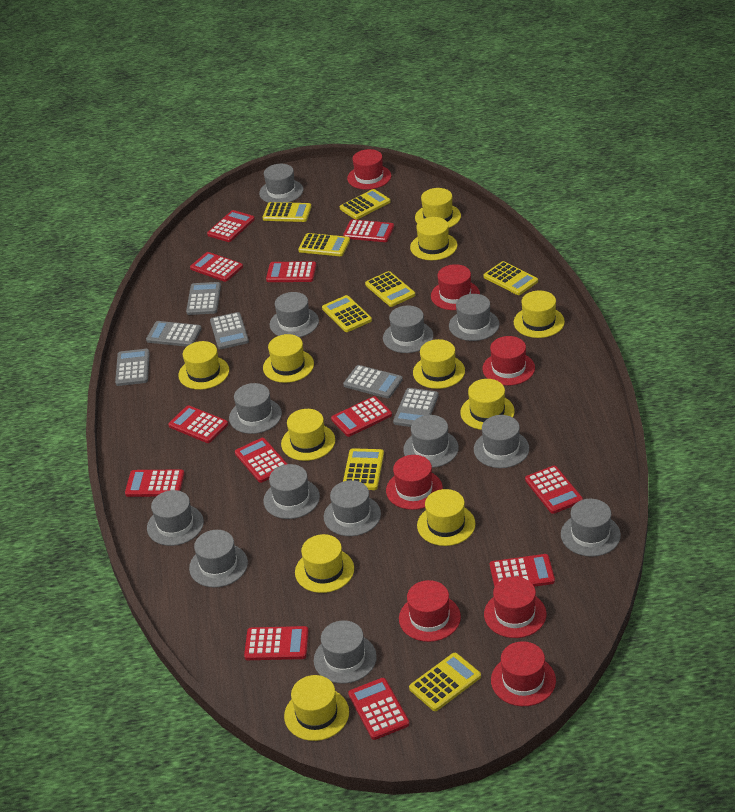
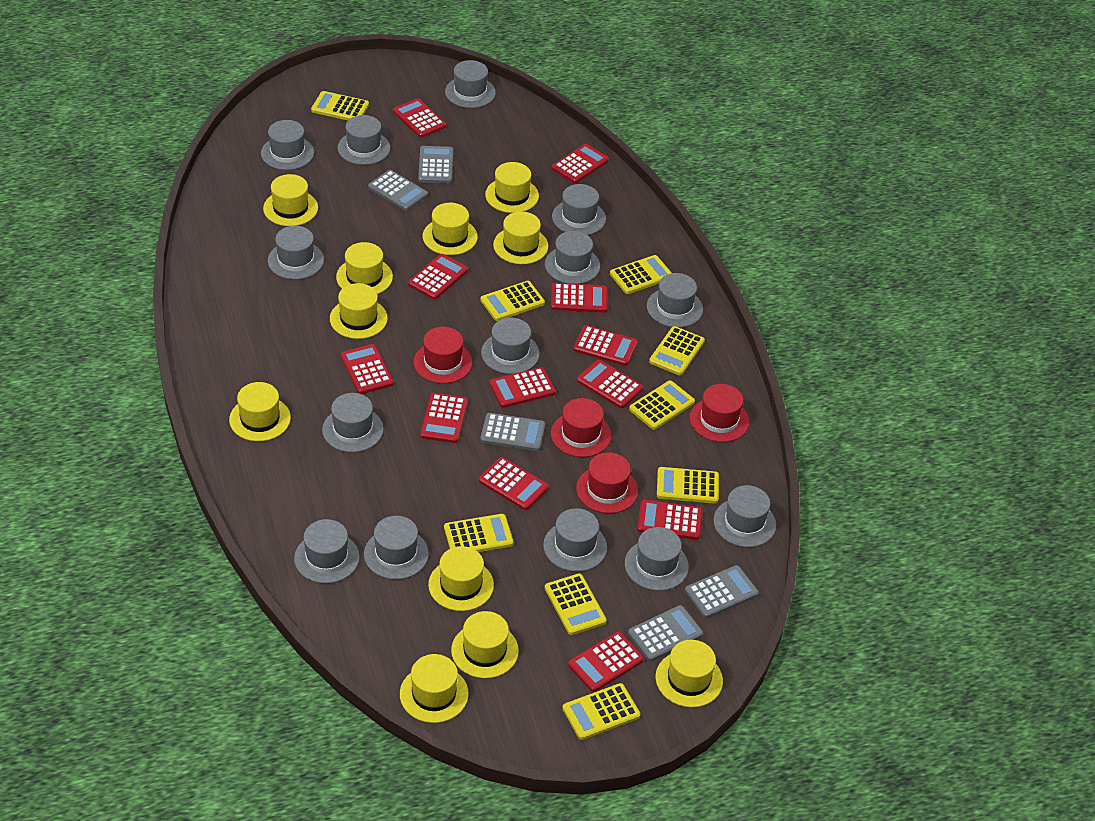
grey calculator: [115,349,150,386] [146,321,202,347] [186,282,221,315] [210,312,249,349] [343,365,403,398] [393,388,439,427] = 6 -> [368,170,428,211] [418,146,453,183] [480,413,545,451] [628,605,703,661] [685,565,759,618] = 5
grey hat: [147,490,204,546] [189,530,248,587] [229,383,282,434] [259,164,303,203] [263,464,320,519] [270,292,319,337] [314,620,377,684] [324,480,381,536] [383,305,434,353] [403,415,459,468] [449,294,499,341] [474,415,529,468] [561,499,621,557] = 13 -> [261,120,314,170] [268,226,324,280] [294,519,360,584] [322,393,384,452] [338,115,390,165] [364,516,429,580] [445,60,496,108] [481,318,540,374] [543,508,607,572] [545,231,600,284] [552,184,606,235] [625,527,689,591] [647,273,703,328] [713,485,776,547] = 14
red hat: [347,149,391,190] [386,455,443,510] [399,580,461,642] [431,264,480,310] [483,336,535,386] [484,577,546,638] [491,641,556,706] = 7 -> [413,327,472,384] [551,398,611,457] [576,452,638,514] [690,384,749,442] = 4
yellow calculator: [263,202,312,222] [298,233,350,256] [322,295,372,332] [340,189,391,220] [343,448,384,490] [365,271,415,307] [409,653,481,711] [484,261,538,295] = 8 -> [311,91,369,120] [444,514,514,552] [480,281,545,321] [545,574,607,635] [562,683,640,740] [610,255,672,294] [629,381,695,430] [649,326,705,375] [657,467,719,504] = 9

